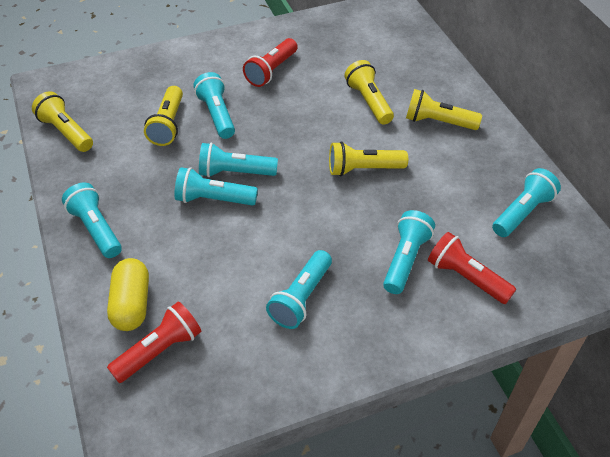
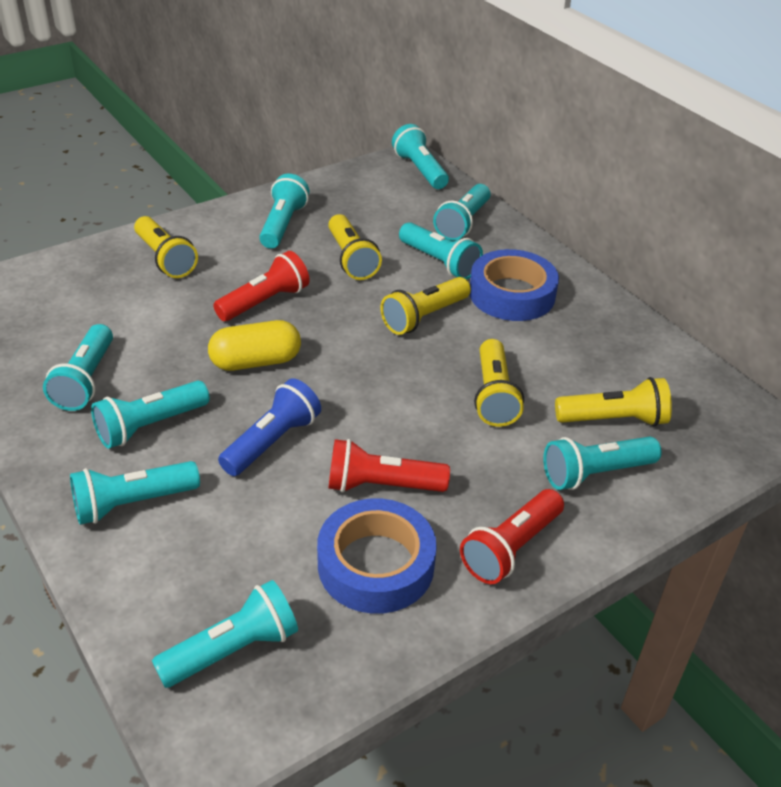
blue flashlight: none = 0 -> [218,378,321,476] = 1
blue tape: none = 0 -> [317,498,437,614] [470,249,559,321] = 2
turquoise flashlight: [62,183,122,258] [174,167,258,206] [193,72,235,139] [199,142,278,177] [266,250,332,329] [383,210,435,294] [492,168,561,237] = 7 -> [43,324,113,411] [70,461,200,525] [91,381,210,449] [152,580,298,688] [259,174,309,249] [392,124,449,189] [399,222,483,280] [433,184,490,241] [543,437,662,490] = 9

